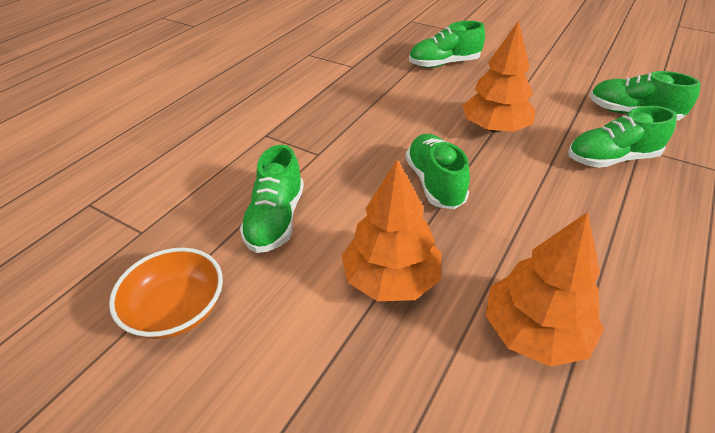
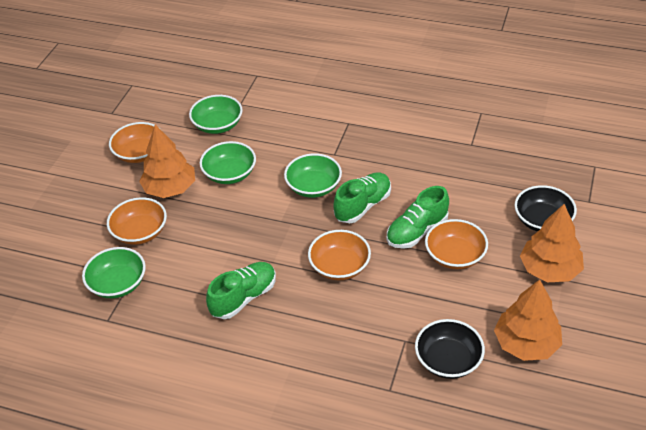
black bowl: none = 0 -> [415,319,485,379] [514,185,577,232] = 2
green bowl: none = 0 -> [82,247,146,298] [189,95,243,134] [199,141,256,184] [284,153,342,198] = 4
green shoe: [240,145,304,253] [406,134,470,209] [409,21,485,68] [568,106,677,168] [590,71,700,121] = 5 -> [206,262,276,319] [333,173,391,223] [387,186,449,249] = 3
orange bowl: [109,248,223,339] = 1 -> [107,197,167,245] [109,122,155,163] [308,230,371,280] [425,219,488,269] = 4

